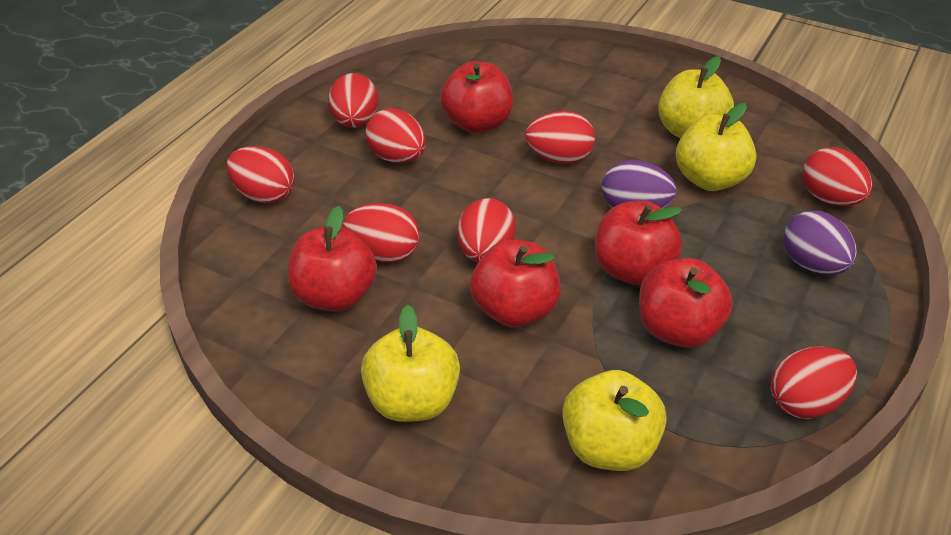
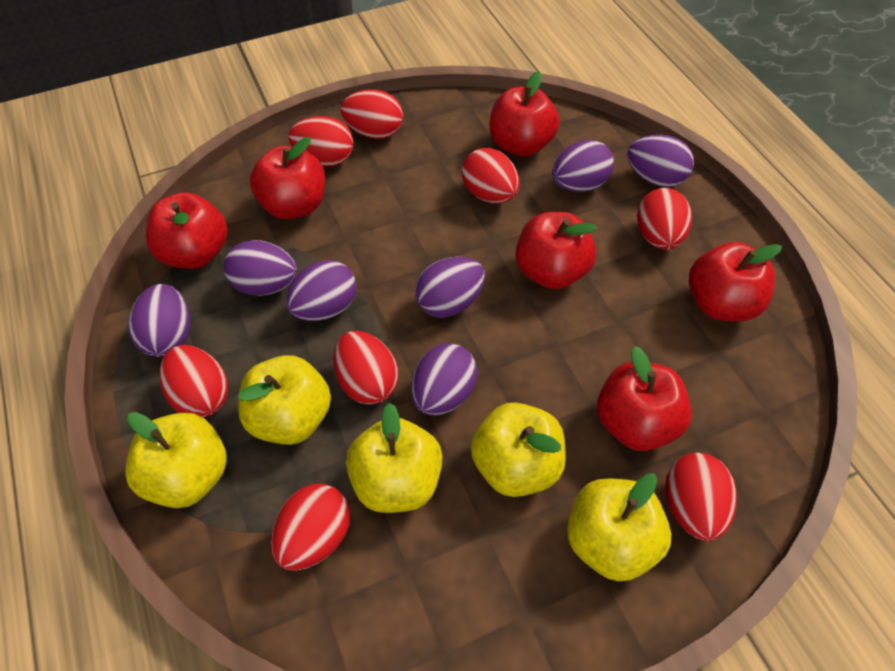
purple egg: [602,160,677,209] [784,210,857,274] = 2 -> [128,284,190,357] [224,240,297,296] [286,260,357,321] [411,343,477,416] [415,257,485,318] [552,140,614,192] [627,135,694,187] = 7
red apple: [288,206,377,312] [440,61,513,134] [470,240,561,327] [595,201,682,285] [639,258,733,348] = 5 -> [146,192,228,269] [250,137,325,219] [490,71,559,156] [515,212,597,289] [597,346,692,451] [689,242,782,322] = 6
yellow apple: [361,305,460,422] [563,370,667,471] [658,56,734,138] [676,103,757,191] = 4 -> [125,412,227,508] [238,355,331,445] [346,403,443,513] [470,402,566,497] [567,474,671,582] = 5

